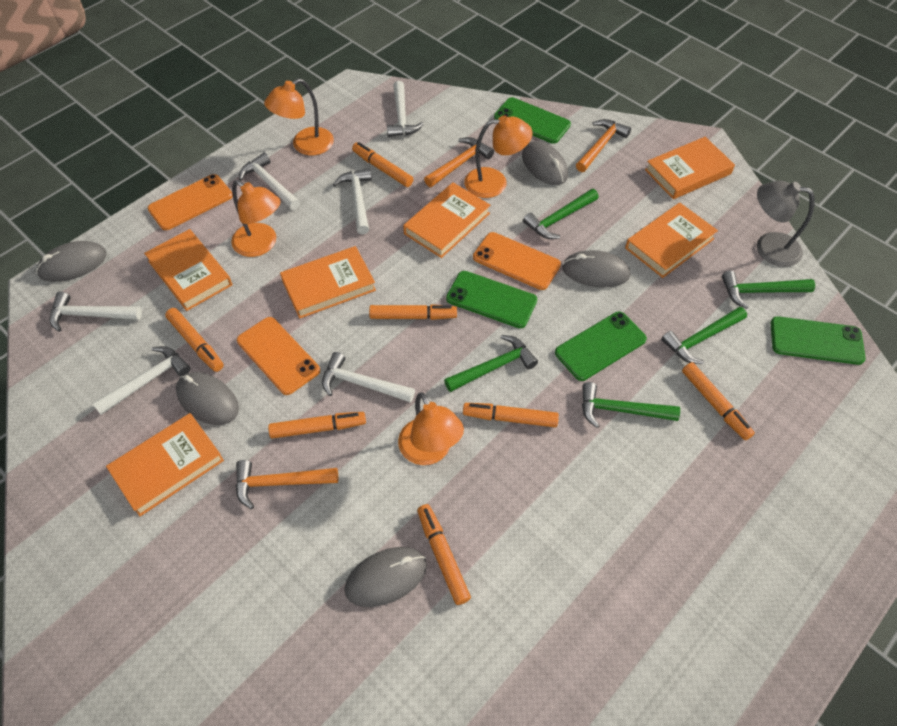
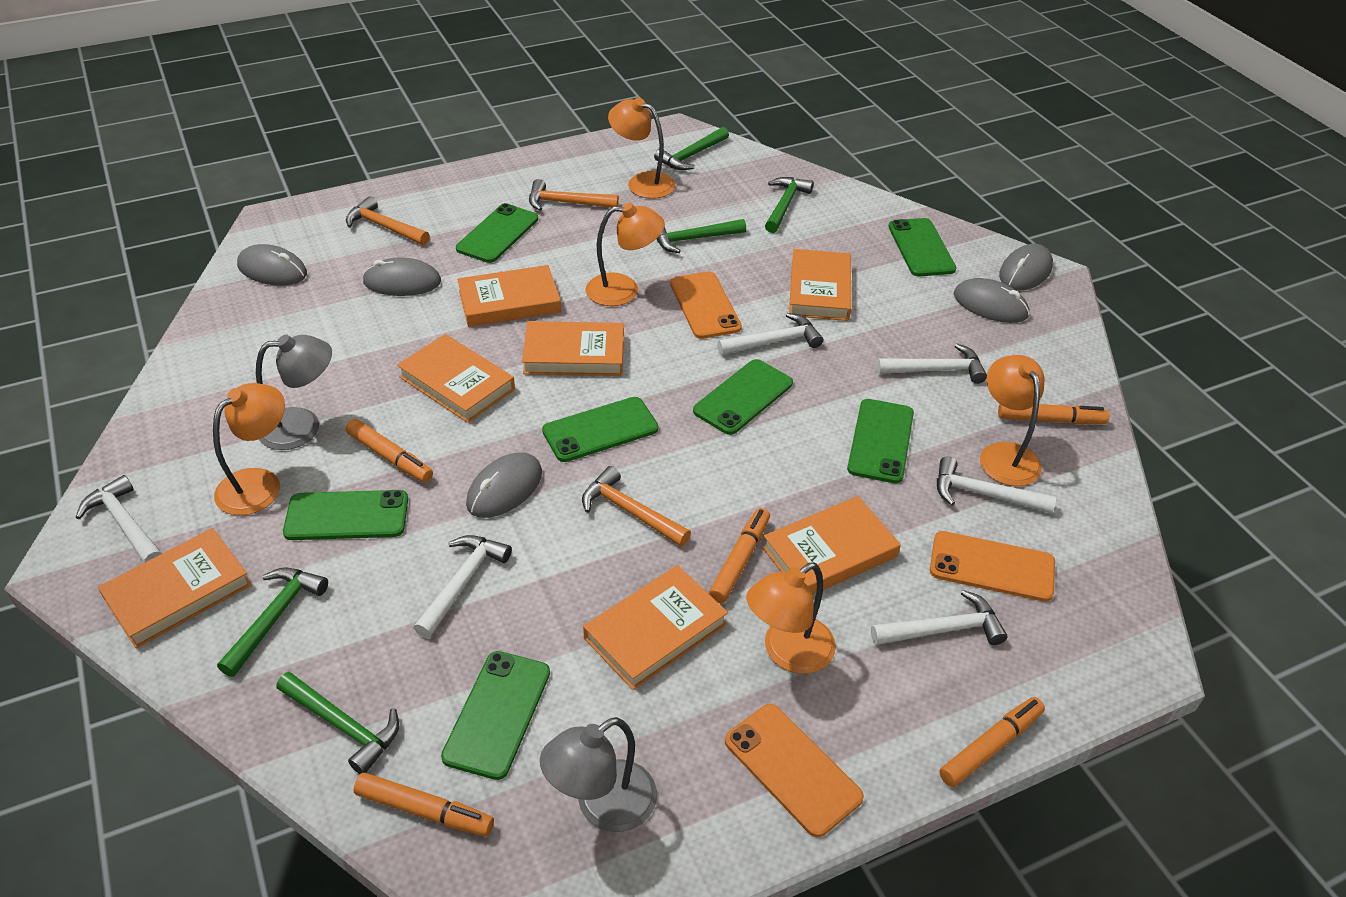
green phone: [446,271,537,328] [494,97,571,144] [555,311,647,381] [771,316,866,365] = 4 -> [283,490,408,540] [441,651,550,780] [456,203,538,263] [542,397,658,462] [693,359,793,435] [847,399,914,483] [888,218,956,276] = 7
grey lamp: [757,181,815,267] = 1 -> [256,334,332,450] [540,717,657,832] = 2
orange book: [106,413,224,516] [144,229,232,311] [280,246,376,318] [403,183,490,258] [625,203,718,278] [645,137,735,199] = 6 -> [98,528,251,648] [397,334,515,423] [457,265,561,327] [522,321,624,376] [583,565,728,690] [762,496,901,595] [789,249,851,321] = 7
orange lamp: [231,180,281,257] [264,79,334,155] [398,392,464,465] [464,115,532,198] = 4 -> [213,383,285,515] [586,203,665,306] [608,98,675,199] [746,562,836,674] [980,355,1044,486] = 5
orange marker: [165,308,224,372] [268,412,366,439] [352,142,413,187] [369,304,457,320] [417,504,471,605] [463,403,559,427] [682,362,755,440] = 7 -> [346,419,433,483] [354,773,494,836] [709,508,770,603] [939,697,1045,787] [998,404,1109,424] = 5

